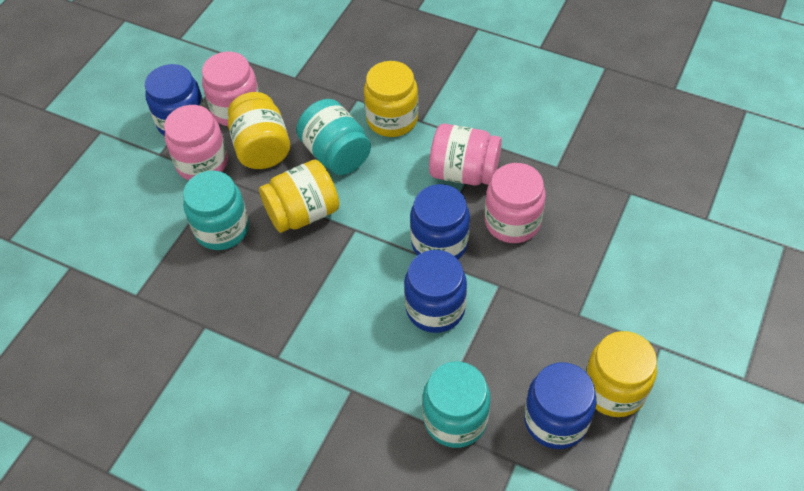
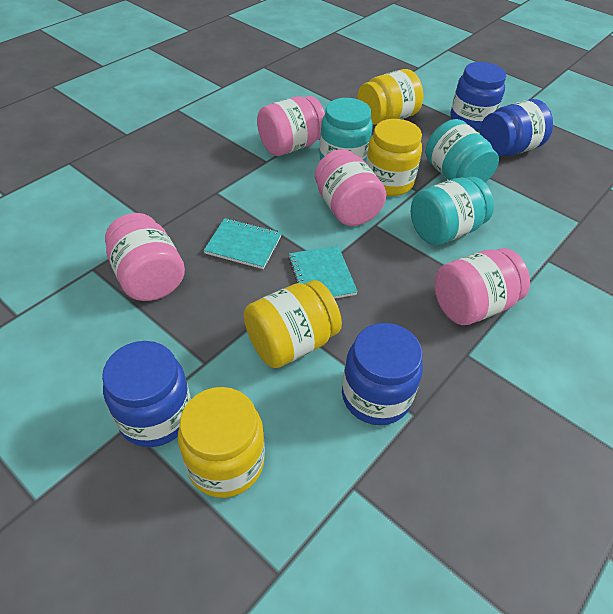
turquoise notebook: none = 0 -> [204,218,282,269] [288,246,358,299] = 2

